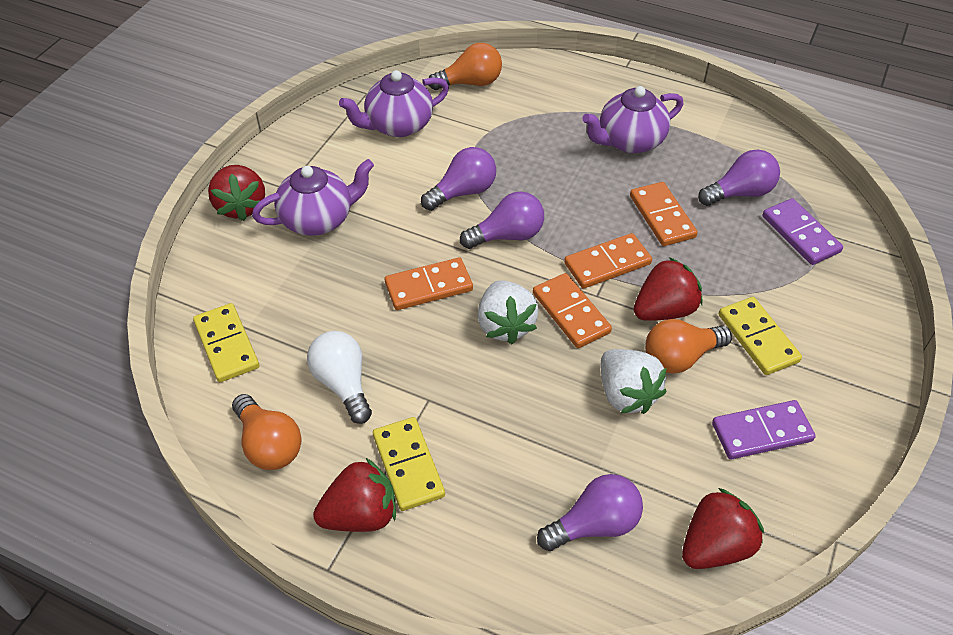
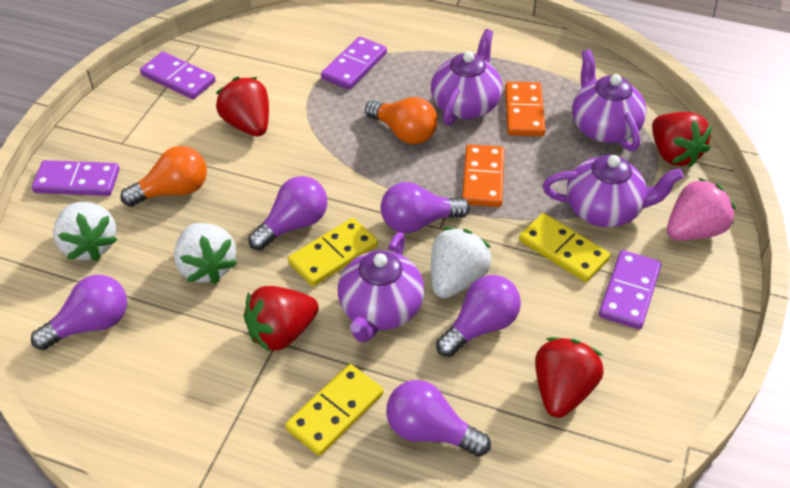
orange domino: [385,257,473,310] [533,273,612,348] [564,233,652,289] [630,182,698,246] = 4 -> [462,144,504,207] [505,82,546,136] = 2
orange light bulb: [232,394,302,470] [429,43,502,90] [645,319,732,374] = 3 -> [120,146,207,207] [365,97,438,144] = 2
pink strawberry: none = 0 -> [667,178,736,240] = 1
purple domino: [712,400,816,459] [762,198,843,265] = 2 -> [32,160,120,196] [140,52,216,99] [321,37,387,90] [599,250,662,329] = 4
purple light bulb: [421,147,496,211] [460,192,544,249] [537,474,643,551] [698,150,780,206] = 4 -> [31,275,127,350] [248,176,327,250] [381,182,470,233] [386,380,491,457] [436,275,521,357] = 5
purple teapot: [252,159,374,236] [339,70,449,137] [583,86,683,153] = 3 -> [338,232,424,342] [431,29,502,126] [543,155,684,227] [572,49,647,151] = 4
white light bulb: [307,331,372,424] = 1 -> none = 0
white strawberry: [477,280,539,344] [601,349,667,414] = 2 -> [53,202,117,261] [174,223,237,284] [431,227,492,298] = 3

